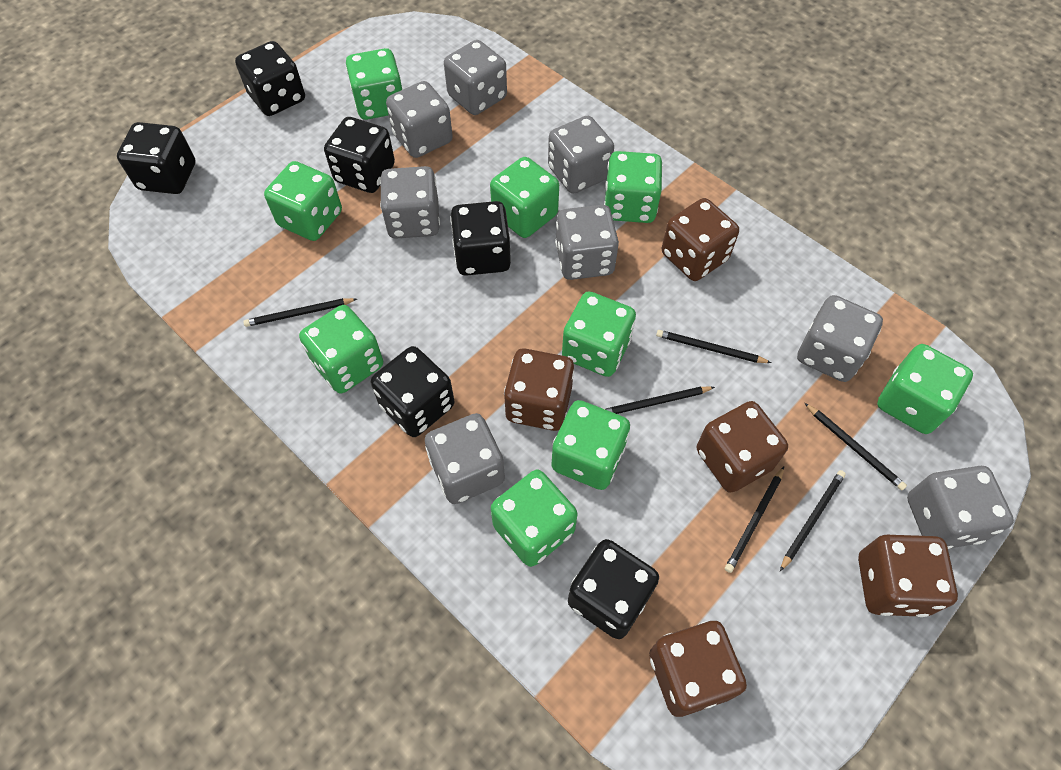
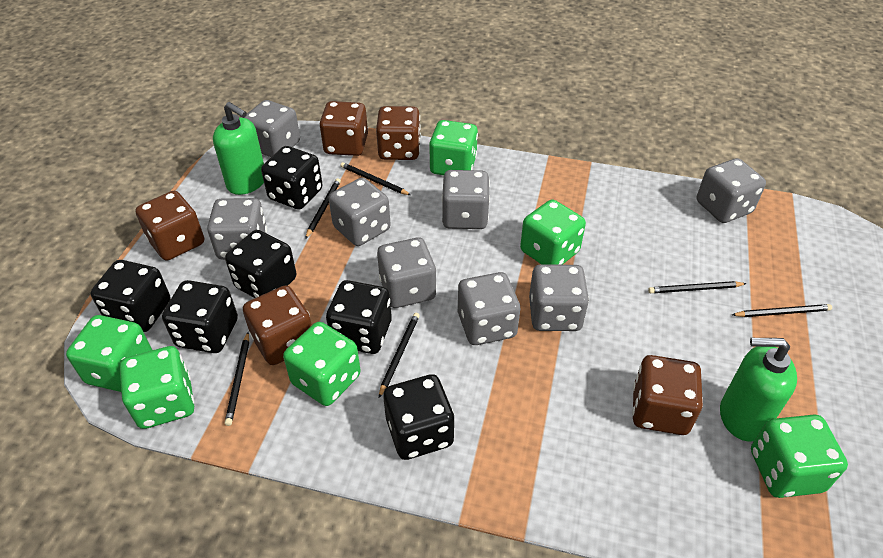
green dice: [264,161,342,241] [299,305,383,394] [346,48,402,120] [490,157,559,238] [491,470,578,567] [551,400,630,490] [562,291,636,377] [604,151,663,223] [877,344,973,434] = 9 -> [66,315,152,392] [120,346,194,429] [283,322,361,406] [429,120,478,175] [520,199,586,265] [751,415,848,498] = 6
green soap dispenser: none = 0 -> [213,102,264,195] [720,338,797,441] = 2

